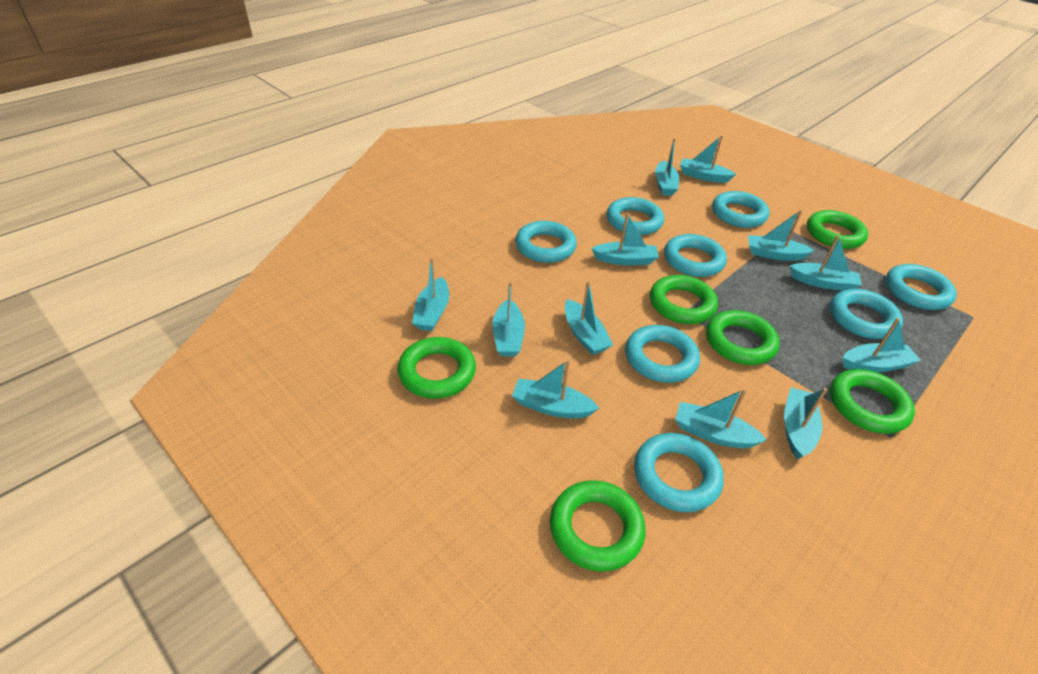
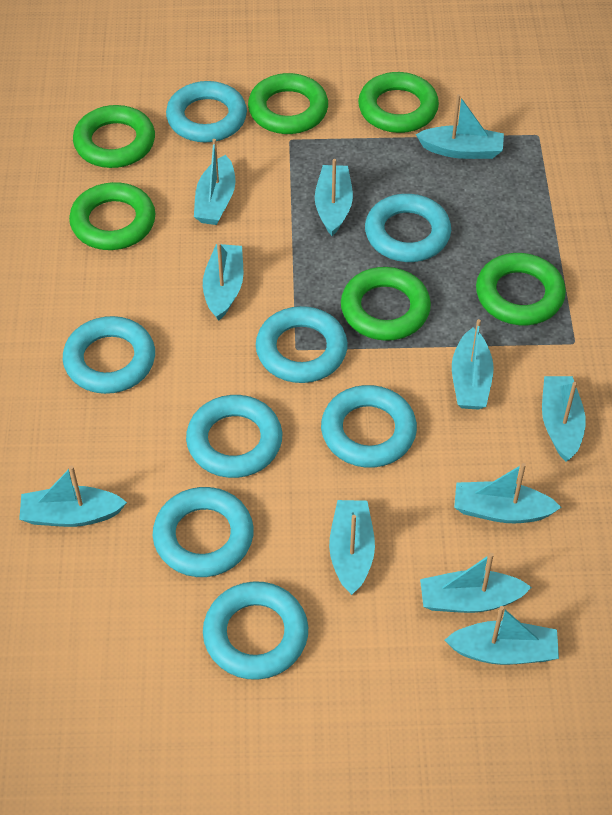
turquoise boat: [412,258,449,331] [492,281,525,357] [512,360,599,418] [565,281,613,355] [591,213,659,265] [655,138,679,196] [675,389,767,448] [680,135,736,183] [748,210,815,261] [784,387,827,459] [790,235,862,291] [843,318,921,373] = 12 -> [19,465,127,527] [194,139,235,225] [203,242,243,321] [315,159,353,236] [329,500,375,595] [416,94,504,159] [420,553,532,613] [445,606,559,665] [452,319,494,410] [454,463,561,523] [542,376,586,462] = 11

